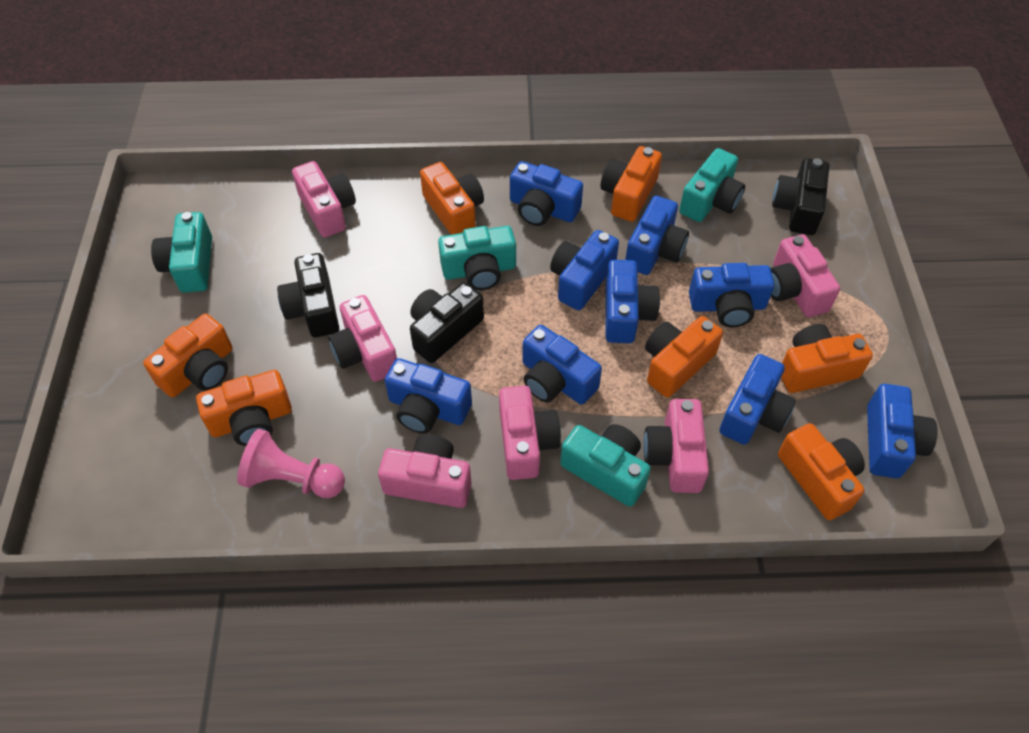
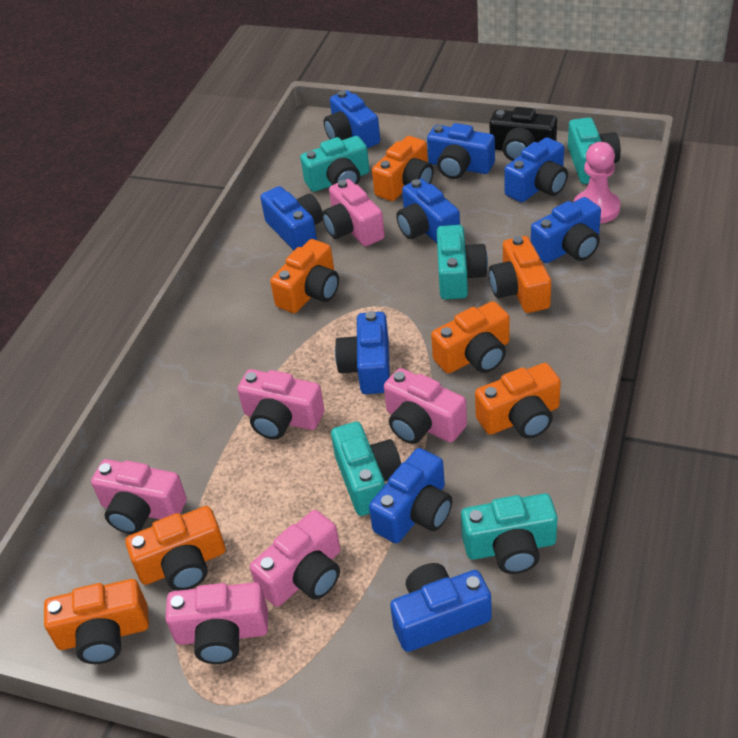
black camera: [277,253,339,337] [410,282,484,363] [772,158,829,235] = 3 -> [490,107,557,161] = 1
turquoise camera: [151,212,212,293] [438,226,516,290] [560,424,651,507] [679,148,745,222] = 4 -> [300,136,369,192] [331,422,401,516] [437,225,488,300] [461,494,557,574] [568,117,621,184] = 5

